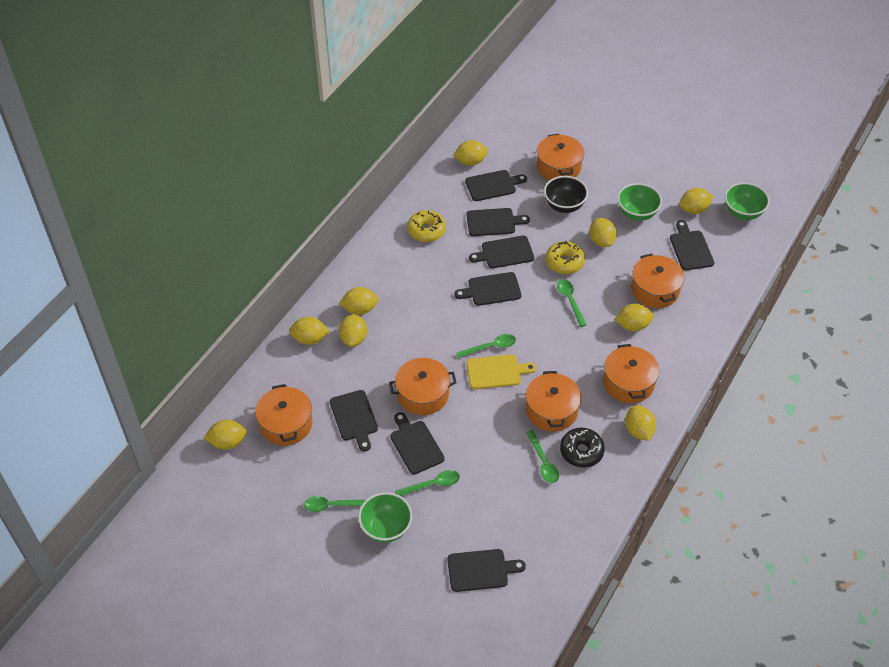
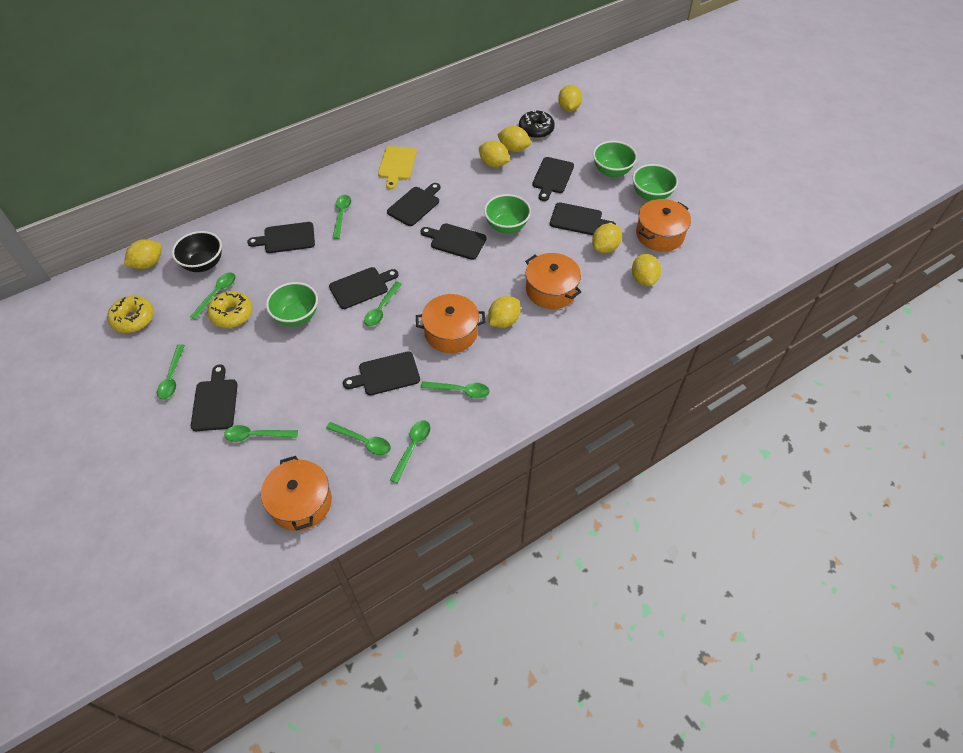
green bowl: [358,492,412,543] [617,183,662,221] [725,183,770,220] = 3 -> [266,282,318,327] [484,194,531,233] [593,141,637,177] [632,164,678,201] = 4
green spoon: [304,496,365,512] [395,470,460,496] [456,334,516,358] [526,430,559,483] [557,279,586,327] = 5 -> [157,344,185,400] [190,272,236,320] [224,425,298,442] [326,422,391,455] [333,195,351,239] [364,282,402,327] [390,420,430,483] [421,381,490,398] = 8
orange pot: [255,384,312,446] [389,358,457,415] [526,371,581,432] [537,134,584,180] [603,344,659,403] [631,254,684,308] = 6 -> [261,456,332,531] [416,294,486,353] [525,253,581,309] [636,199,691,252] = 4
yellow lemon: [204,420,247,450] [289,317,329,345] [339,287,379,315] [339,314,367,347] [453,140,488,166] [589,218,617,247] [614,303,654,331] [625,405,656,441] [679,188,713,214] = 9 -> [124,239,162,269] [479,140,510,167] [488,296,521,328] [497,126,531,152] [558,85,582,111] [592,223,622,253] [632,254,661,286] = 7

